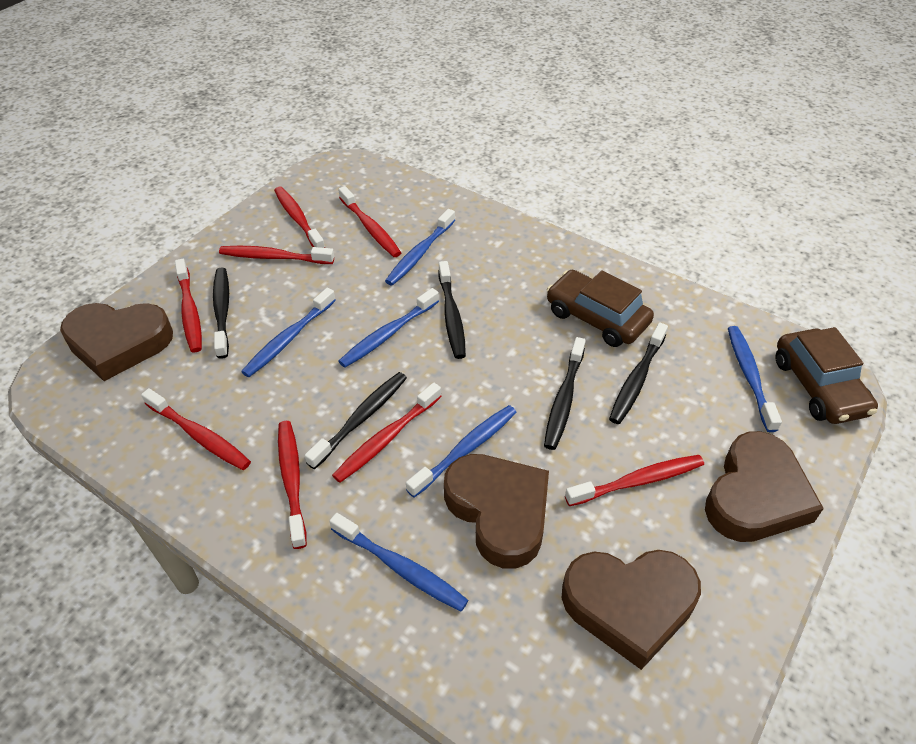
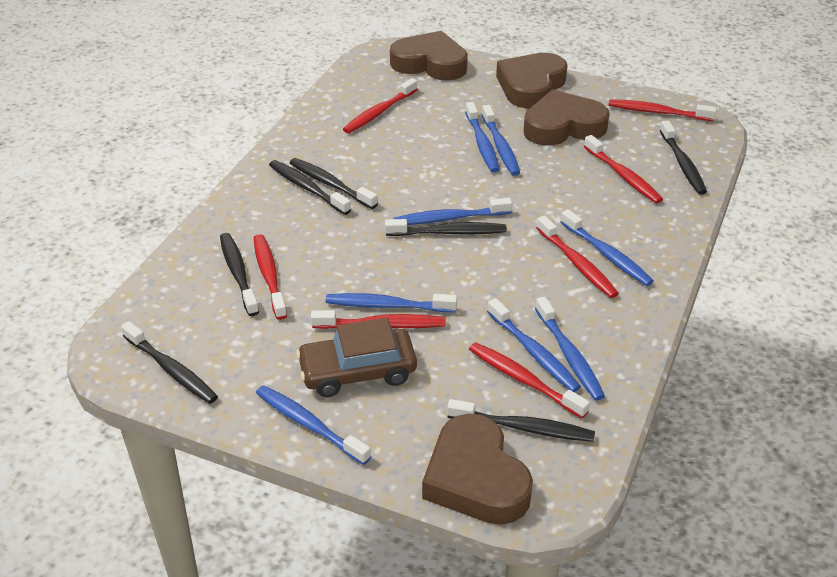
black toothbrush: [213,268,229,359] [304,372,407,469] [438,261,466,359] [544,337,586,450] [609,322,668,424] = 5 -> [121,321,218,404] [220,233,259,316] [269,160,351,215] [290,158,378,209] [385,219,507,236] [447,399,595,442] [659,120,707,195] = 7
blue toothbrush: [241,288,336,377] [329,513,469,611] [338,288,439,368] [385,209,455,286] [406,405,517,497] [728,326,782,432] = 6 -> [256,385,371,465] [326,293,457,312] [393,198,512,225] [465,102,500,173] [482,105,520,176] [487,298,581,392] [535,296,605,401] [560,209,654,286] = 8
brown car: [547,270,654,347] [776,327,878,424] = 2 -> [296,318,417,397] = 1
red toothbrush: [141,388,251,470] [175,259,202,352] [219,246,334,264] [274,187,325,248] [278,421,307,549] [332,383,442,483] [338,186,401,257] [565,455,704,506] = 8 -> [254,234,287,320] [311,310,446,329] [343,78,418,133] [469,342,590,418] [536,216,619,298] [584,135,663,203] [608,99,717,121] = 7

